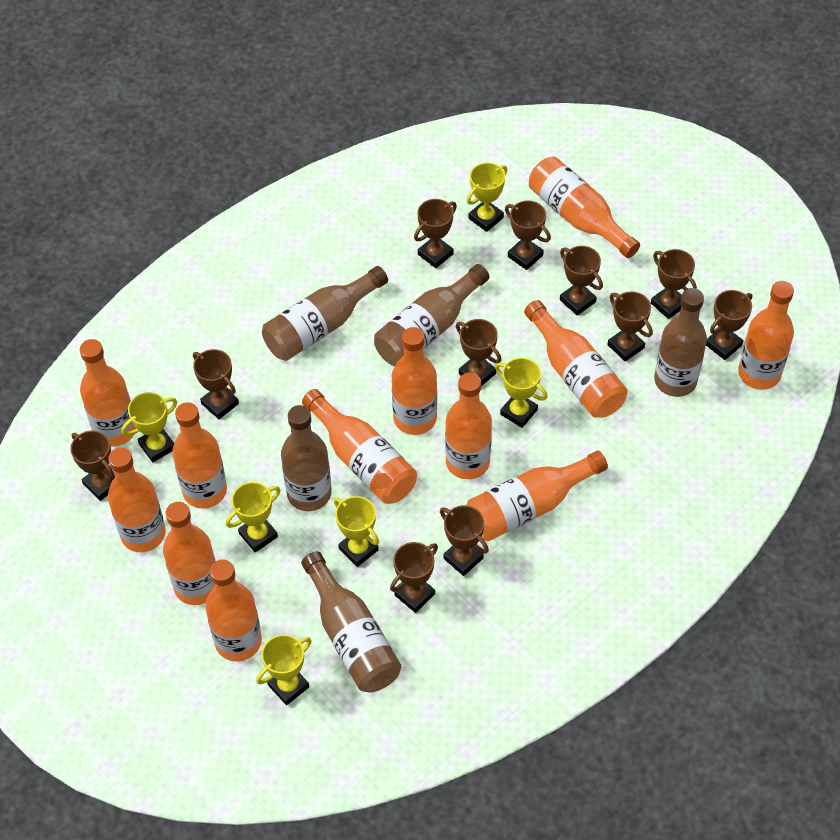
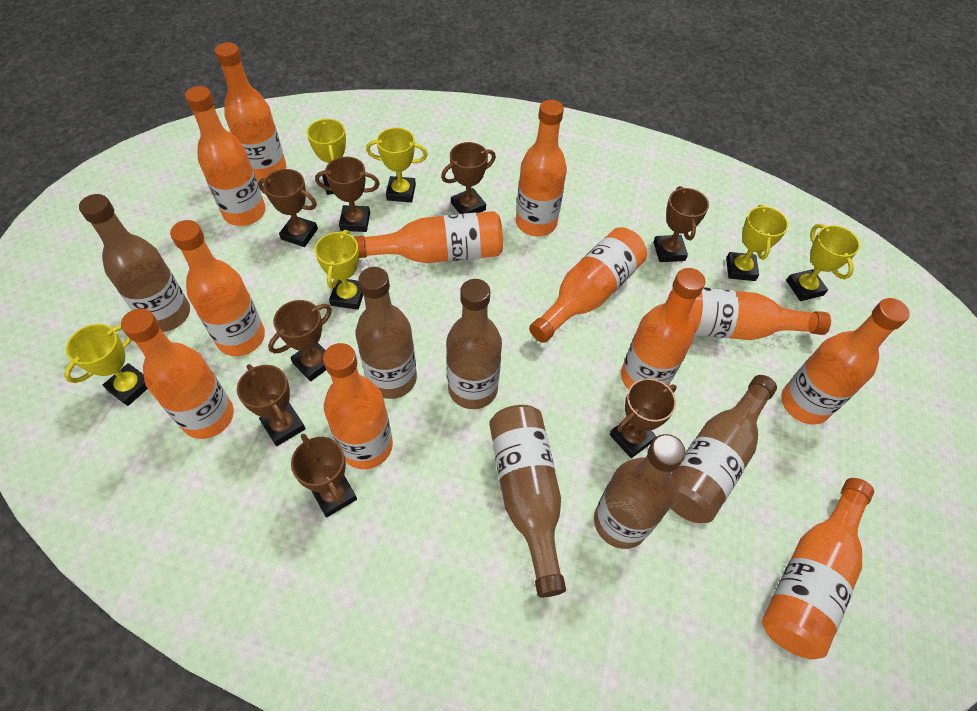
brown bottle: [262,266,388,361] [281,405,332,511] [301,551,401,693] [374,264,489,366] [654,288,707,397] = 5 -> [79,194,190,332] [355,267,417,399] [446,279,502,409] [489,405,566,597] [594,434,686,549] [670,375,777,523] = 6
brown trophy: [70,430,115,501] [193,349,239,419] [390,542,438,613] [414,199,457,268] [440,505,489,576] [456,319,501,386] [505,200,551,270] [560,246,603,316] [607,291,653,361] [651,249,697,319] [706,290,752,360] = 11 -> [237,364,305,446] [258,169,318,247] [268,300,332,381] [291,434,357,517] [315,157,380,232] [441,142,496,214] [610,378,677,458] [654,186,709,262] = 8

